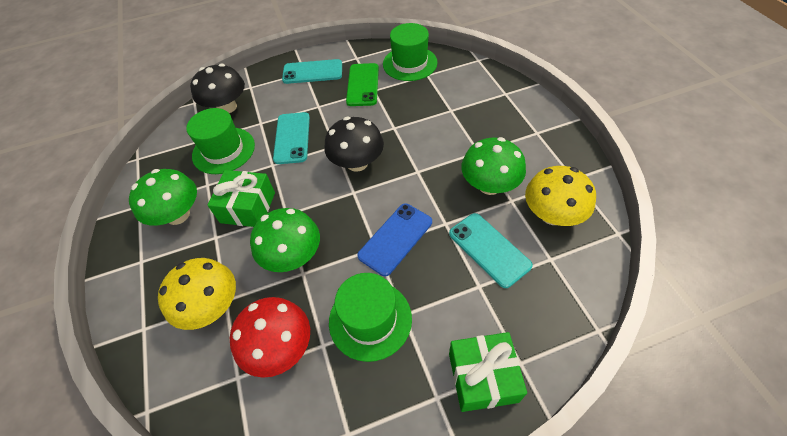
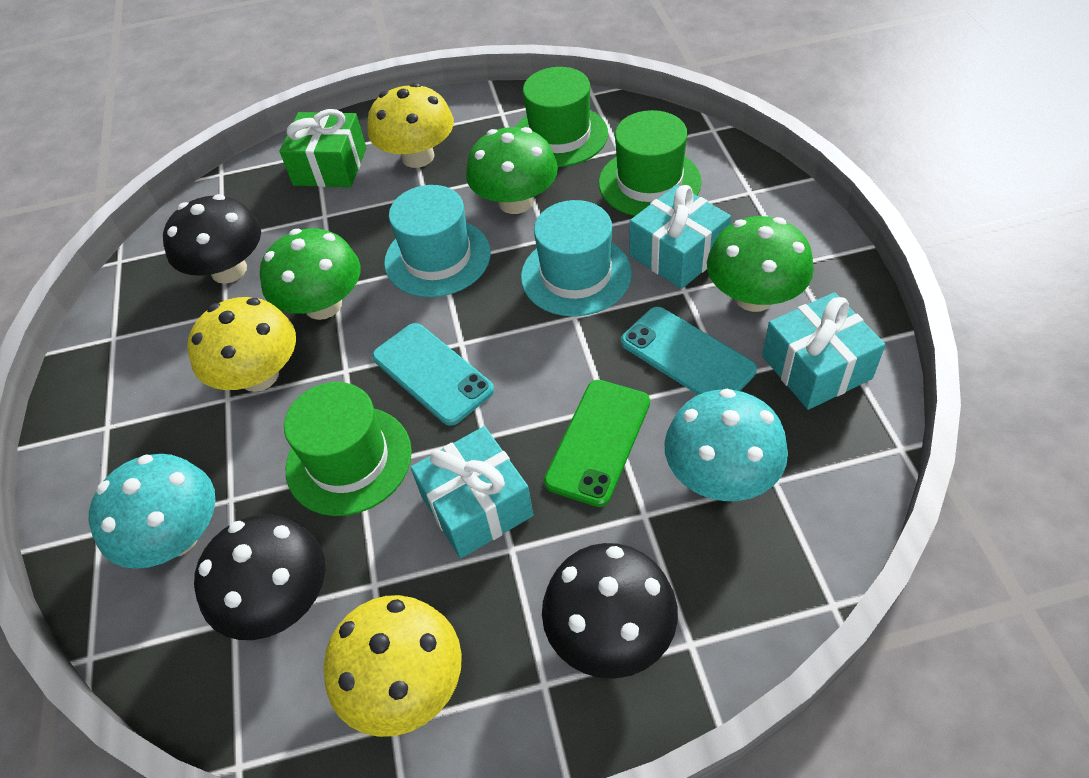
black mushroom: [190,64,245,113] [325,117,384,172] = 2 -> [163,194,261,284] [194,515,325,640] [542,543,678,679] = 3
blue phone: [357,203,432,276] = 1 -> none = 0
green gift: [207,170,275,227] [449,332,527,412] = 2 -> [280,109,366,187] = 1
red mushroom: [230,297,310,378] = 1 -> none = 0
turquoise gift: none = 0 -> [411,426,533,558] [630,185,731,289] [762,292,885,410] = 3
turquoise hat: none = 0 -> [384,185,491,297] [521,200,632,317] = 2
turquoise mushroom: none = 0 -> [89,454,216,569] [664,389,788,501] = 2
turquoise phone: [273,112,310,164] [282,59,342,84] [449,213,533,288] = 3 -> [372,323,494,426] [621,307,757,395] = 2
yellow mushroom: [158,258,236,330] [525,166,596,226] = 2 -> [187,297,296,392] [323,595,462,737] [368,83,454,168] = 3

